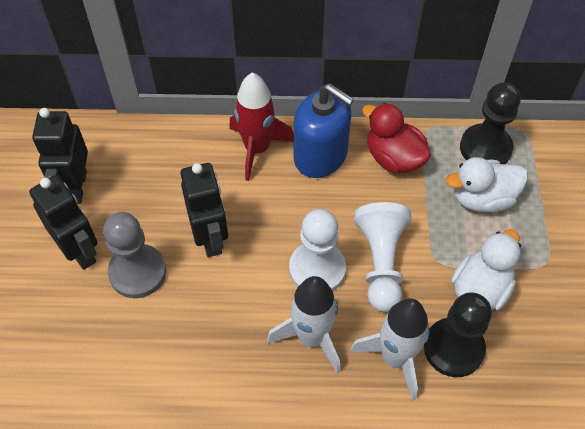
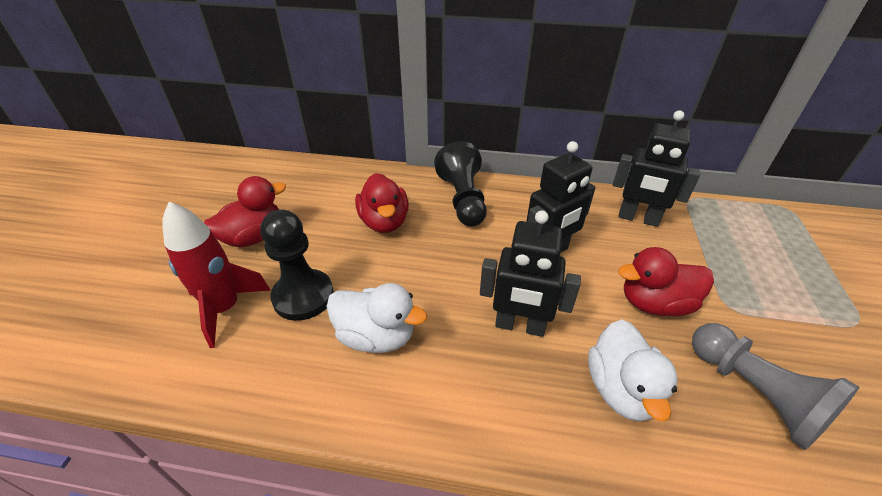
blue soap dispenser: [294,83,354,178] = 1 -> none = 0
red duck: [362,103,431,173] = 1 -> [204,176,286,248] [355,173,409,233] [618,247,714,316] = 3
white pawn: [289,209,346,291] [354,202,411,312] = 2 -> none = 0
white rocket: [267,276,341,374] [350,298,429,401] = 2 -> none = 0

